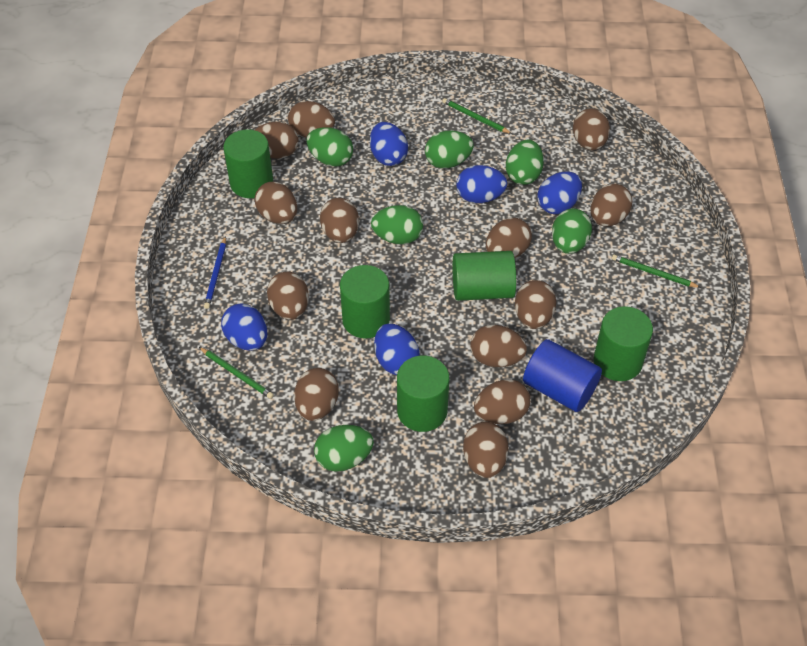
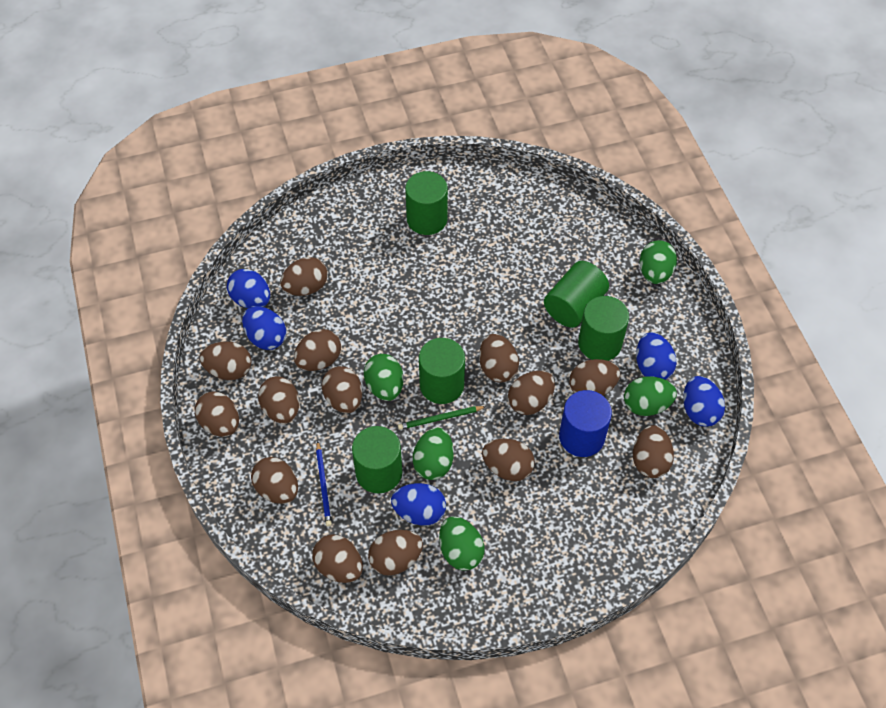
brown egg: [255,122,299,159] [255,182,297,224] [267,272,309,320] [288,101,335,137] [294,368,339,421] [320,198,359,243] [463,422,509,478] [470,325,527,367] [474,379,530,424] [486,218,532,258] [515,280,556,329] [573,108,610,150] [590,184,632,227] = 13 -> [195,391,239,437] [200,342,252,380] [251,457,298,504] [258,376,299,424] [280,257,328,296] [294,329,341,371] [312,534,363,583] [322,366,362,414] [368,530,423,576] [479,334,519,382] [482,439,535,481] [508,371,555,415] [569,359,620,396] [633,425,674,478] = 14
green egg: [307,127,353,167] [314,425,374,472] [371,205,423,245] [425,131,474,169] [506,140,544,185] [552,208,592,254] = 6 -> [364,354,404,401] [413,428,454,480] [439,517,484,571] [624,376,677,416] [640,240,677,284] = 5
green pencil: [199,347,274,399] [442,98,512,134] [612,255,701,288] = 3 -> [398,406,486,430] = 1

